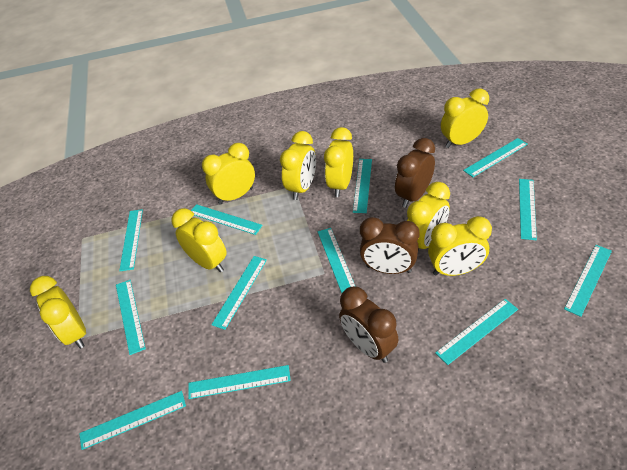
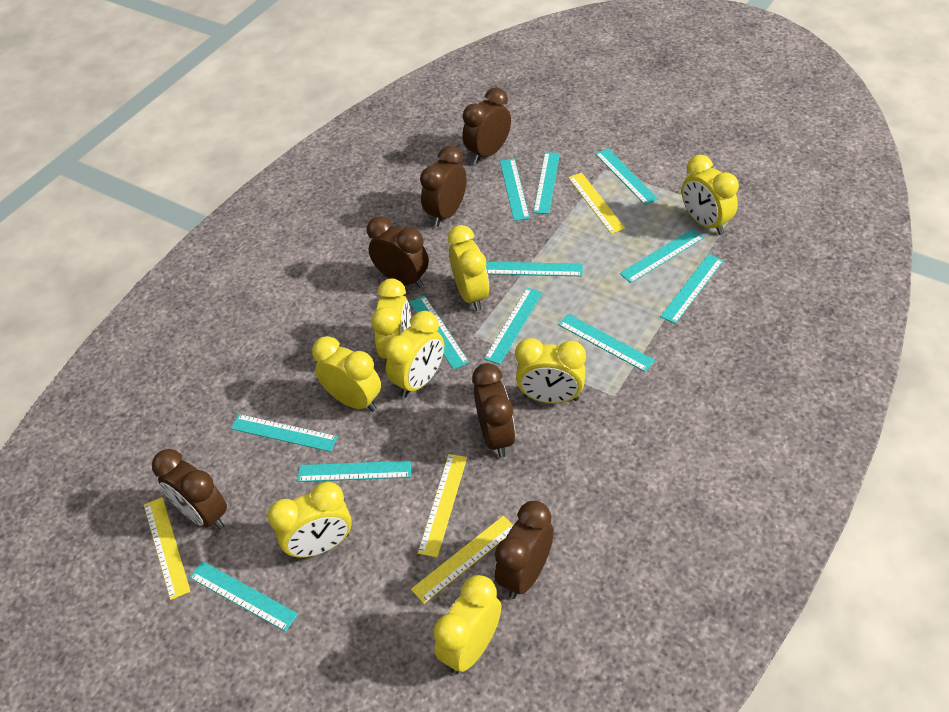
brown clock: [339,286,398,363] [360,217,420,274] [395,138,435,208] = 3 -> [152,449,227,530] [367,216,429,288] [420,146,467,227] [462,87,511,164] [472,363,516,458] [495,501,554,599] = 6
yellow ruler: none = 0 -> [144,497,191,600] [411,515,513,604] [418,454,467,557] [568,173,625,234] = 4

